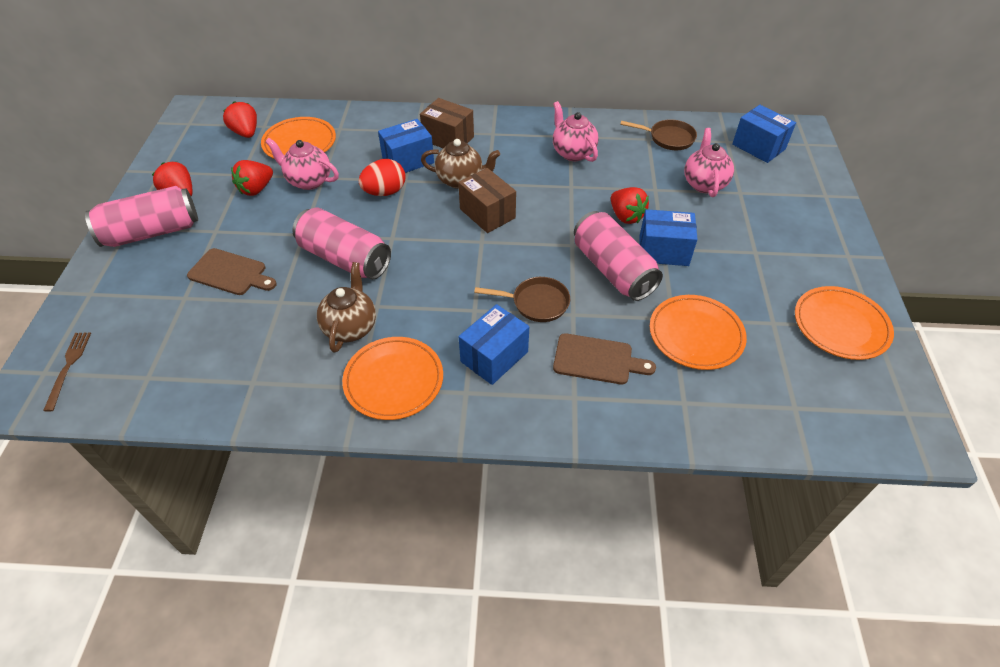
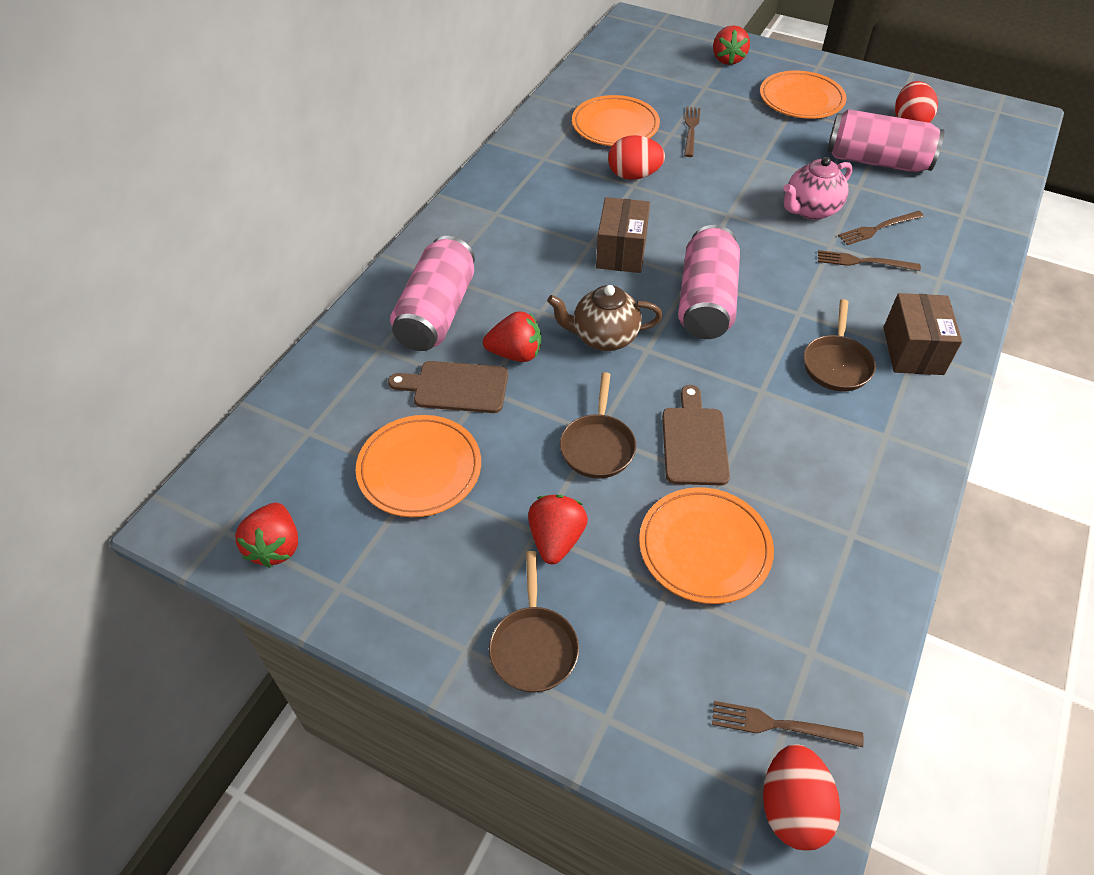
blue box: [378,119,434,173] [459,304,529,385] [639,209,698,266] [732,105,796,163] = 4 -> none = 0
brown fork: [43,332,91,412] = 1 -> [684,107,700,157] [712,701,864,747] [818,250,921,271] [838,211,924,245] = 4
brown pan: [474,277,570,322] [620,119,697,150] = 2 -> [489,551,579,693] [560,372,636,479] [803,299,876,391] = 3
brown teapot: [317,262,376,353] [421,139,500,189] = 2 -> [547,285,663,351] = 1
pink teapot: [265,138,339,190] [553,101,599,162] [684,128,734,197] = 3 -> [783,157,853,220] = 1
red egg: [359,159,405,196] = 1 -> [608,135,665,180] [763,745,841,851] [895,81,938,123] = 3

